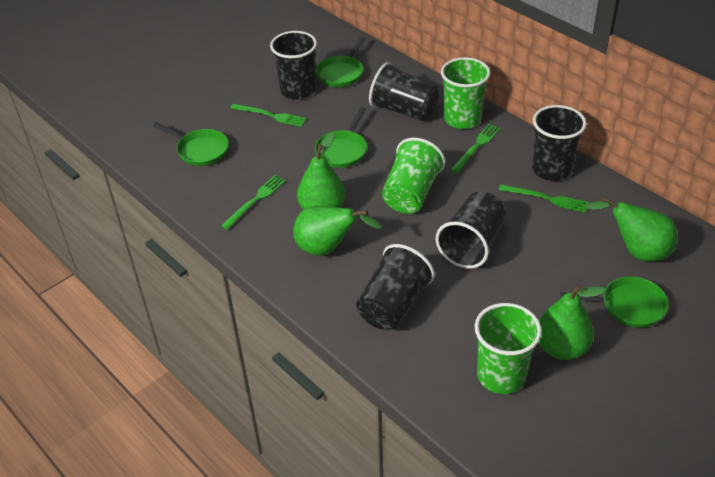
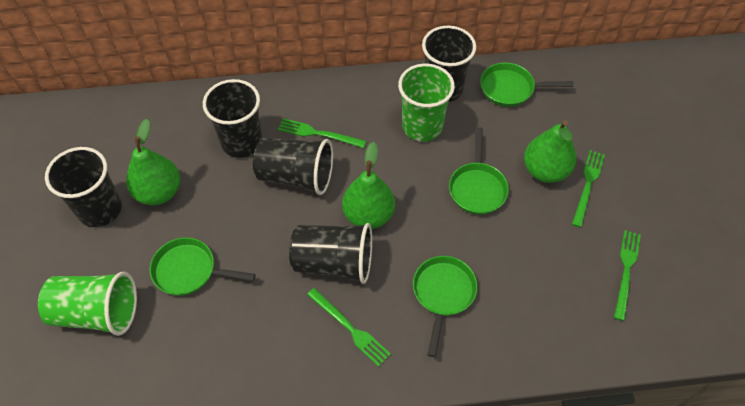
green cup: [382,138,445,214] [441,57,490,129] [475,303,542,394] = 3 -> [38,272,137,336] [398,64,455,141] = 2
green pear: [293,206,382,256] [297,133,346,210] [538,284,606,360] [586,197,677,262] = 4 -> [126,119,180,205] [342,142,395,229] [524,120,576,183] = 3

